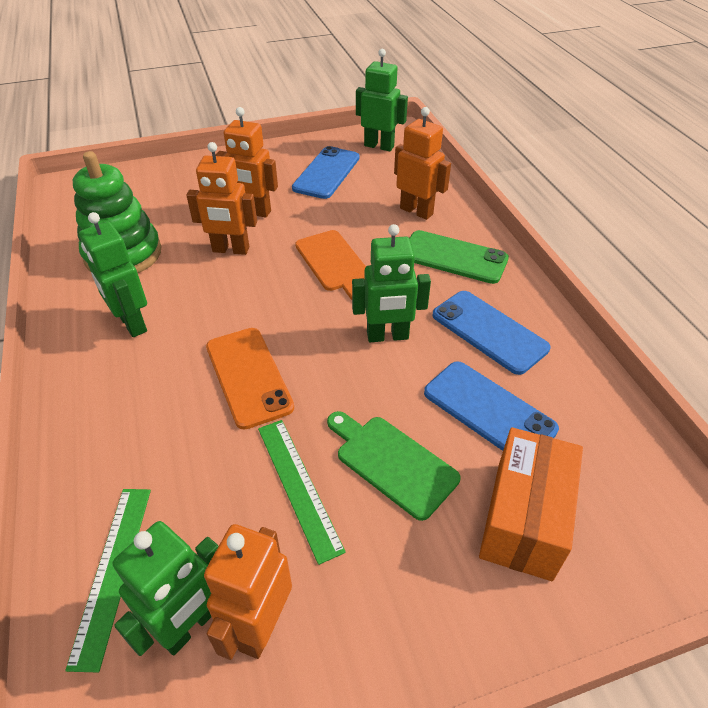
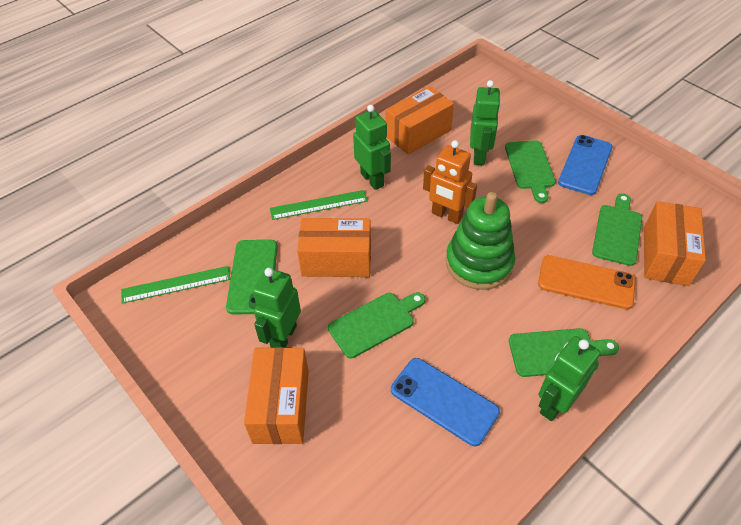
blue phone: [292,146,359,199] [424,361,559,451] [432,291,550,375] = 3 -> [391,358,500,446] [558,135,613,195] = 2
green cutting board: [327,411,461,521] = 1 -> [328,292,425,358] [505,140,556,203] [509,328,619,377] [592,193,642,266] = 4
orange box: [479,427,583,581] = 1 -> [244,347,309,444] [297,218,371,277] [385,86,454,155] [644,201,706,286] = 4
orange cutting board: [295,230,366,300] = 1 -> none = 0
orange robot: [186,142,257,255] [204,524,292,660] [216,107,278,218] [394,107,451,220] = 4 -> [423,140,477,224] = 1

